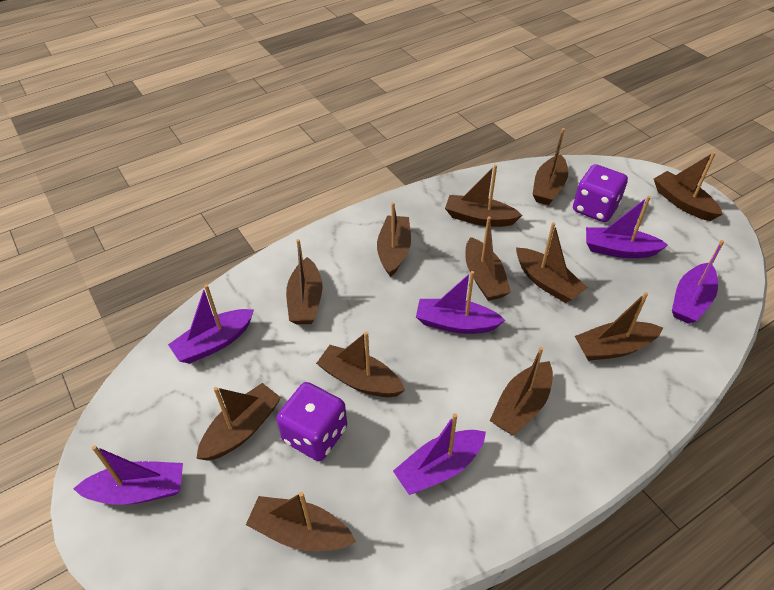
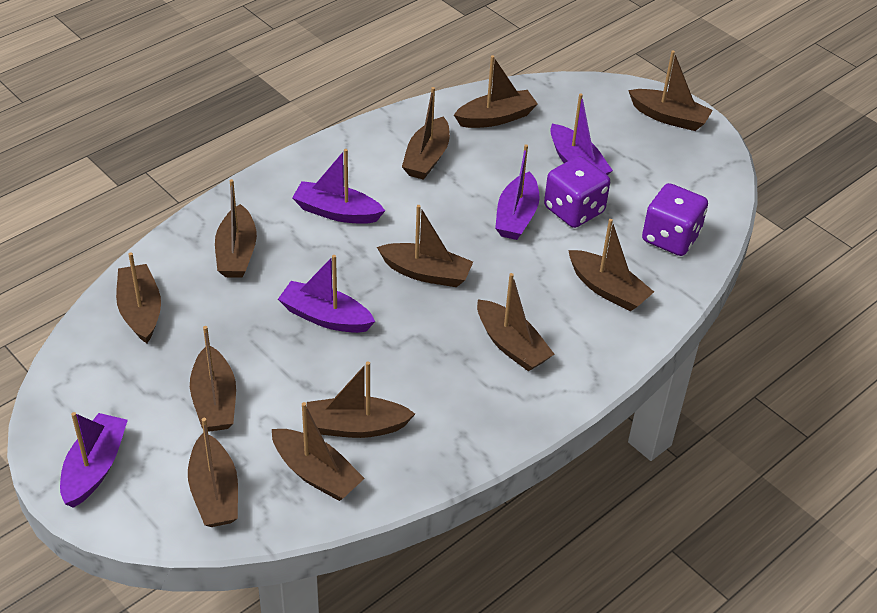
purple boat: [73,445,183,505] [168,284,254,364] [393,413,486,495] [416,271,505,334] [586,196,668,258] [672,240,724,324] = 6 -> [60,412,128,508] [278,255,375,333] [292,149,385,224] [495,144,539,240] [550,93,613,175] = 5

